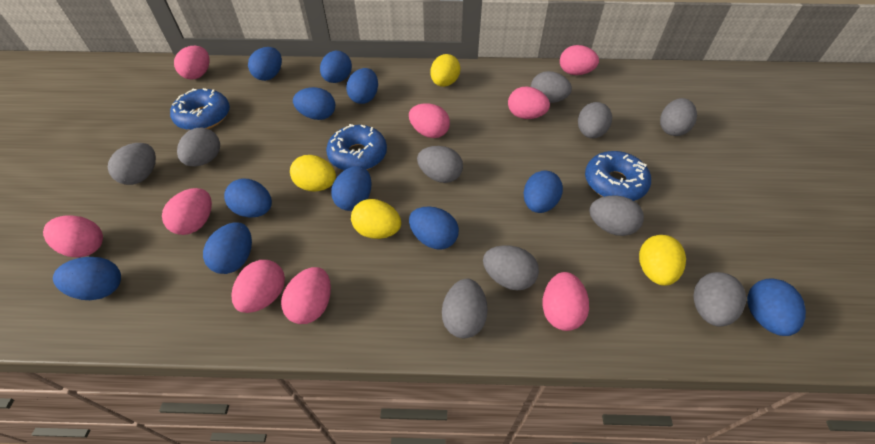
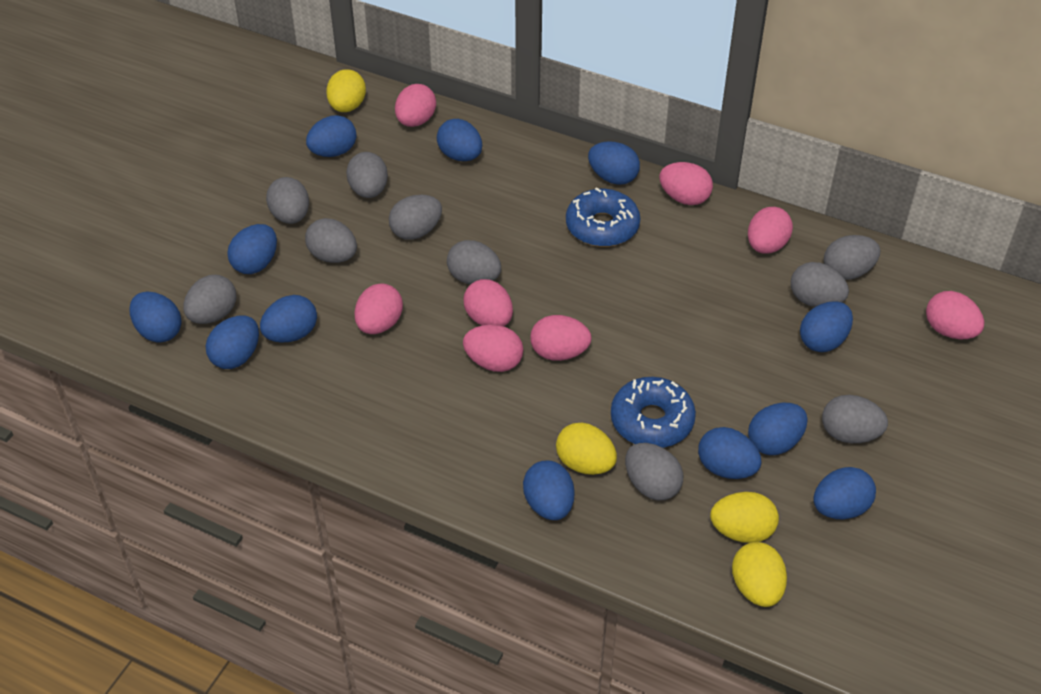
blue donut: [170,88,230,130] [326,124,387,170] [585,151,651,201] = 3 -> [566,187,640,247] [611,377,696,448] = 2
blue egg: [53,257,121,300] [203,222,252,274] [224,179,272,218] [248,47,282,81] [293,87,335,120] [320,51,352,83] [331,166,372,211] [346,68,378,104] [409,206,459,249] [524,171,563,213] [747,278,806,336] = 11 -> [129,292,182,343] [206,315,259,369] [227,224,277,274] [260,295,317,343] [306,115,357,157] [437,119,482,161] [523,461,574,520] [588,141,640,185] [698,427,762,479] [748,403,808,455] [800,301,853,352] [813,467,876,519] = 12
pink egg: [43,215,103,257] [162,188,212,235] [174,46,209,80] [231,260,285,313] [281,267,331,324] [409,103,450,138] [508,86,550,119] [542,272,589,331] [560,45,599,75] = 9 -> [354,283,403,334] [395,84,436,127] [463,279,513,326] [463,325,523,372] [530,315,592,361] [659,162,713,205] [748,207,793,254] [926,291,984,340] = 8

